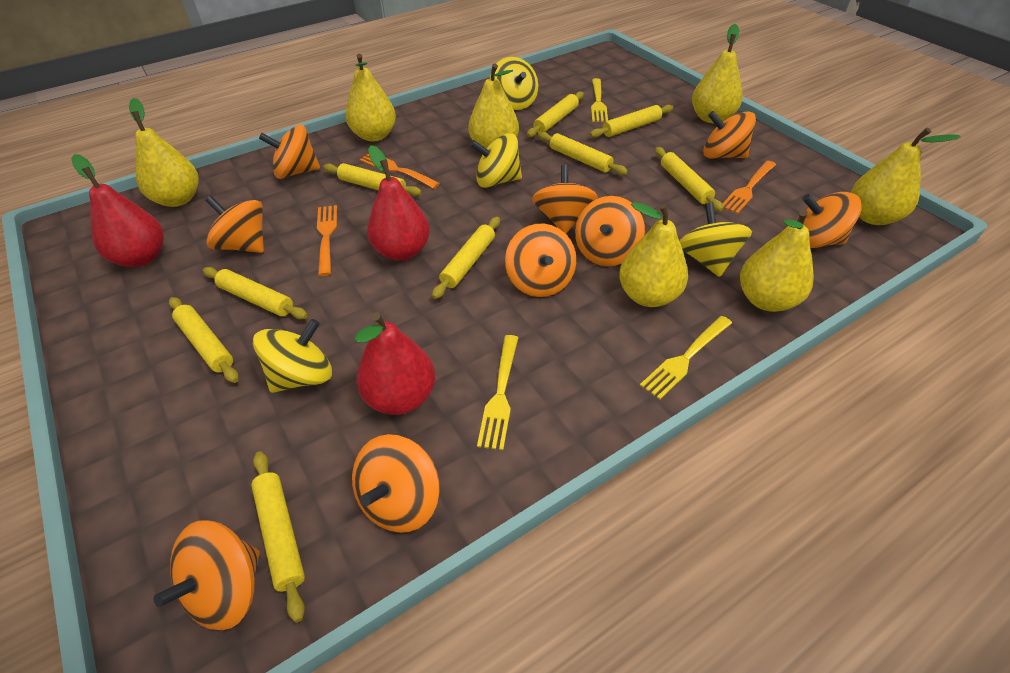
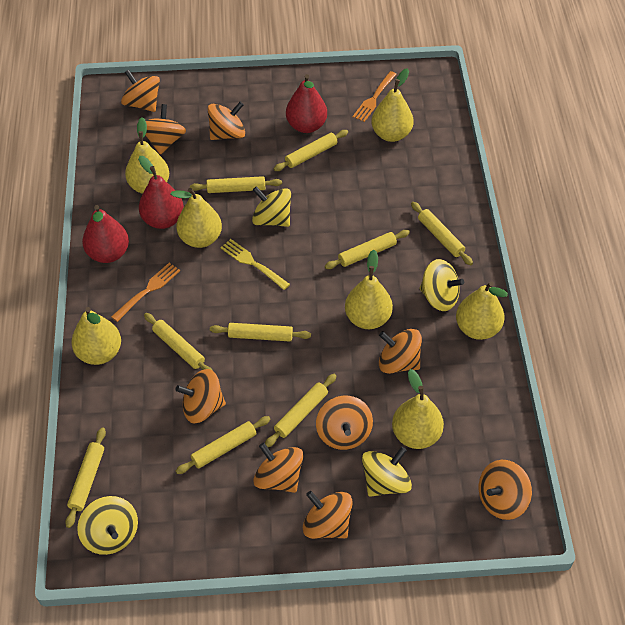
orange fork: [317,205,337,276] [360,154,440,189] [722,161,776,214] = 3 -> [111,263,180,322] [353,71,397,122] = 2
yellow fork: [477,335,519,450] [591,78,608,122] [640,316,732,400] = 3 -> [220,239,290,290] = 1

